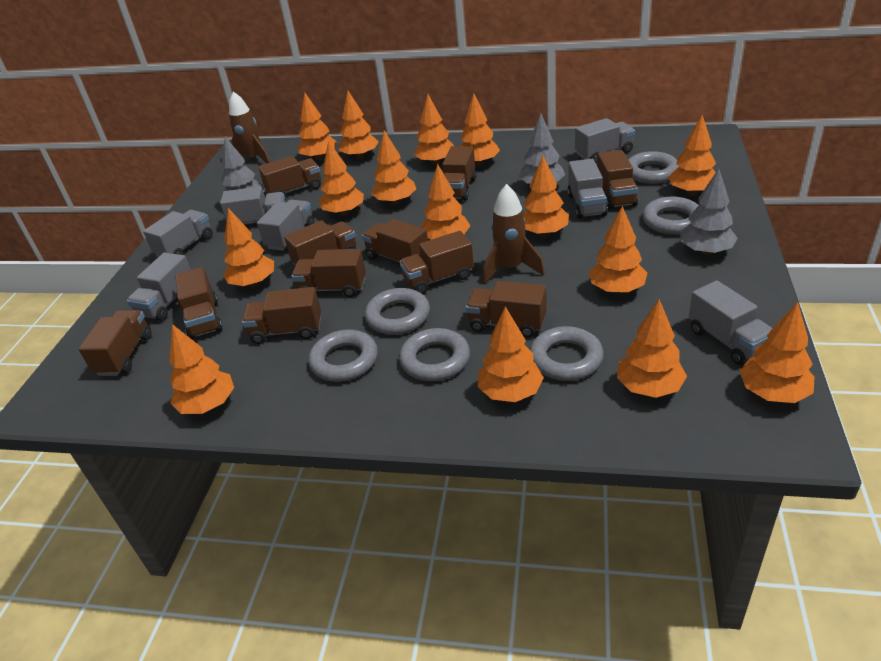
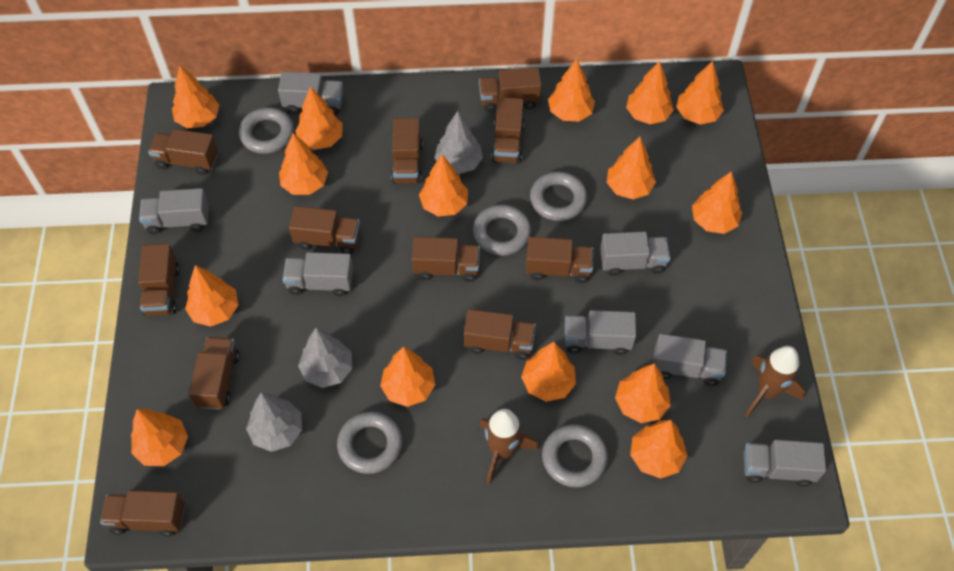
grey ring: [308,330,378,382] [365,288,430,335] [399,328,470,381] [530,326,604,381] [628,151,679,184] [642,197,699,235] = 6 -> [239,107,294,154] [337,412,402,474] [473,204,531,256] [530,172,587,221] [542,424,608,487] = 5

